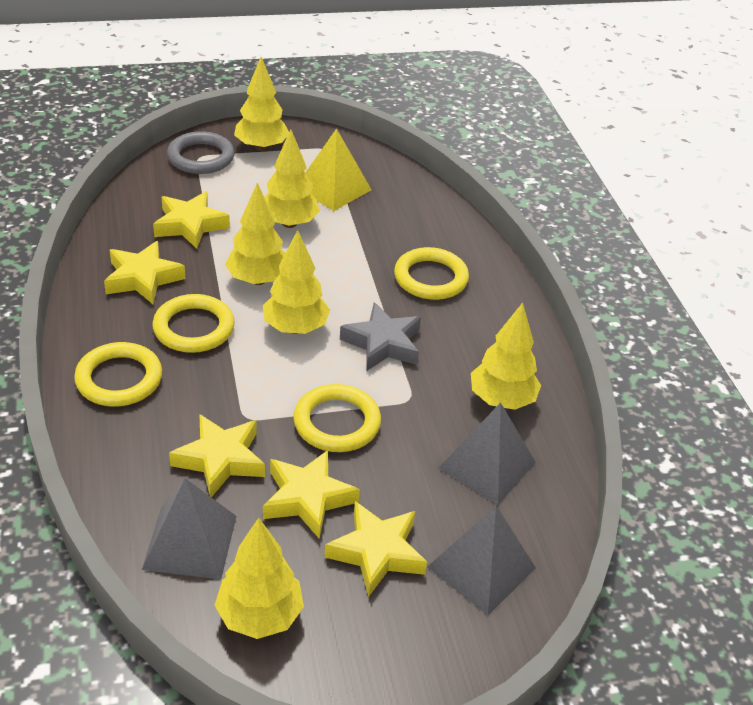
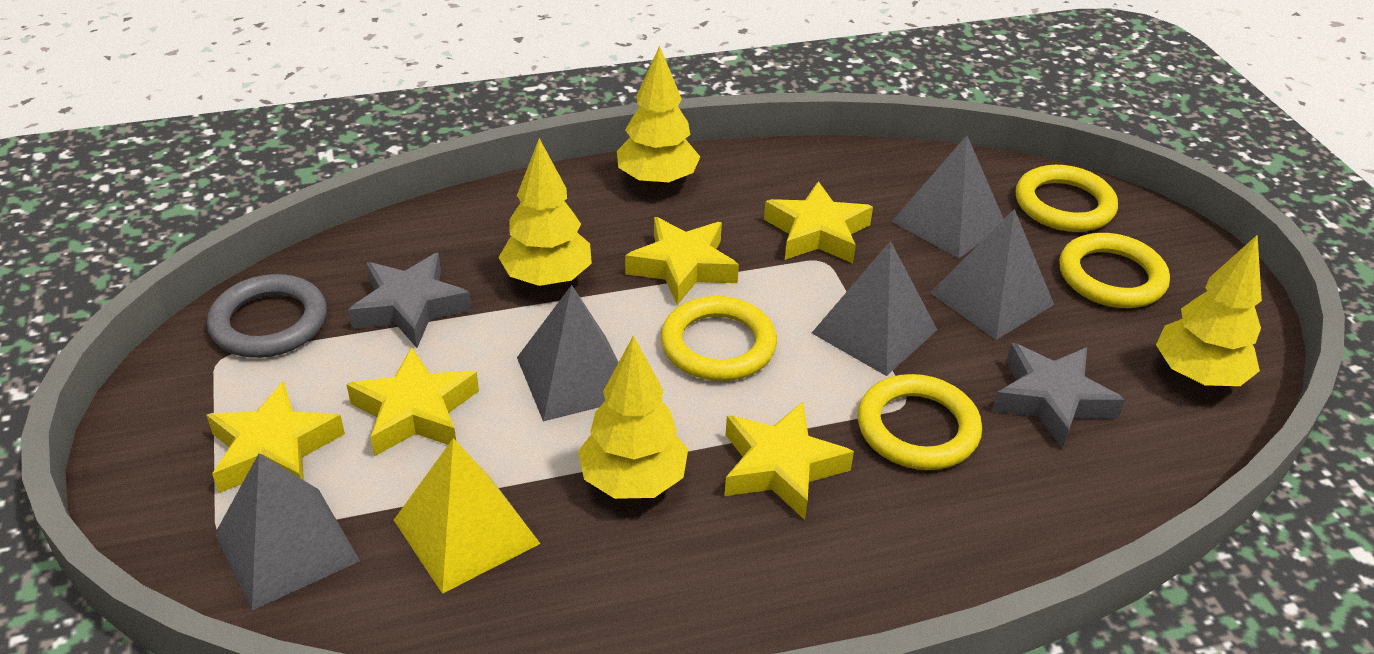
grey pyramid: [142,478,237,580] [427,506,536,615] [438,402,536,505] = 3 -> [215,453,360,611] [517,285,619,421] [812,241,937,376] [892,135,1004,259] [930,209,1054,340] = 5
grey star: [340,302,421,371] = 1 -> [348,253,472,348] [992,343,1125,449] = 2
yellow tree: [215,518,304,639] [225,183,285,285] [234,57,289,151] [263,230,330,334] [264,129,320,228] [471,303,541,410] = 6 -> [498,138,592,287] [578,335,688,499] [617,46,700,187] [1156,235,1262,386] = 4

